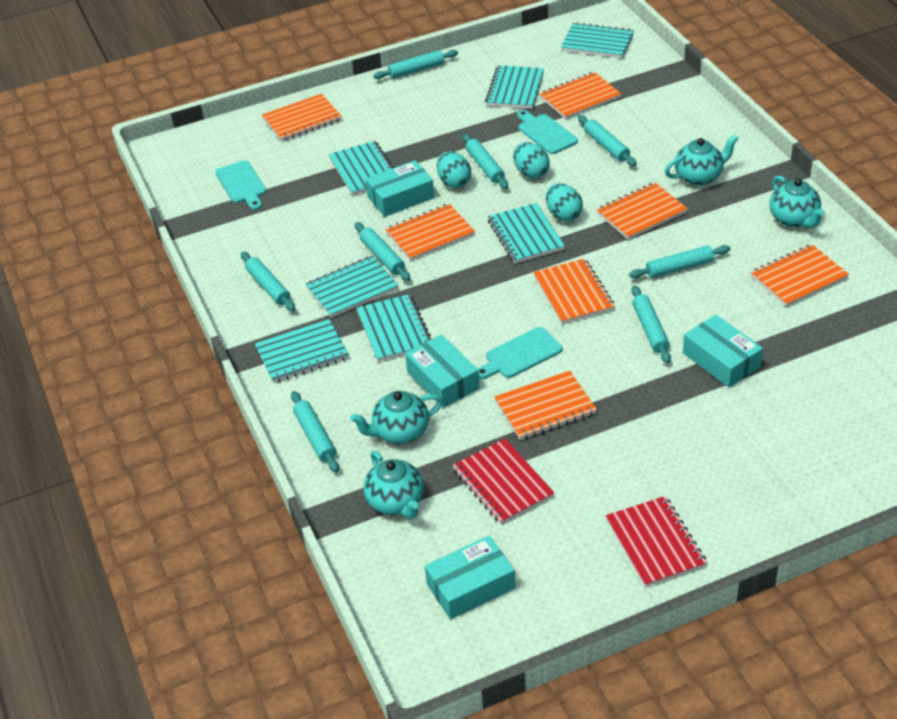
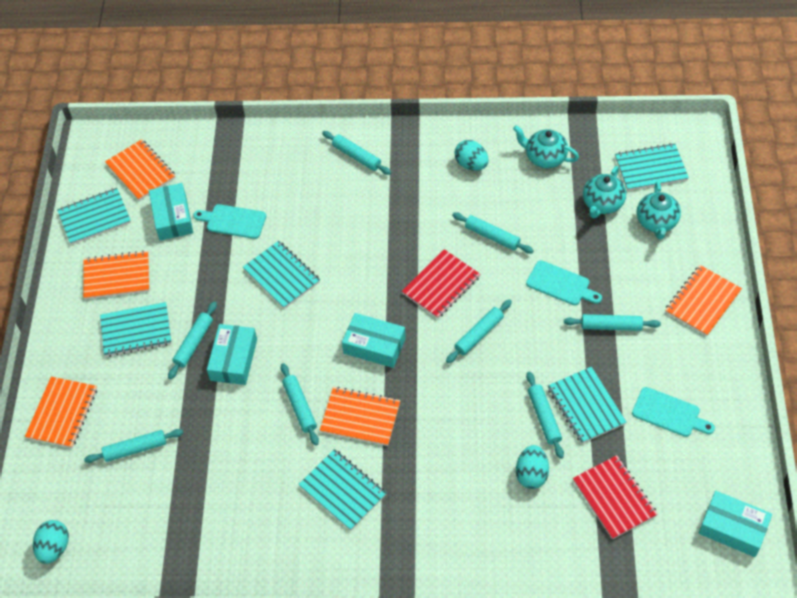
orange notebook: [262,94,342,141] [385,204,475,261] [494,371,597,440] [533,258,615,324] [539,72,621,119] [596,182,688,240] [751,244,849,307] = 7 -> [25,377,97,448] [83,250,150,299] [105,139,176,201] [320,386,400,446] [665,265,742,336] = 5
turquoise notebook: [255,319,349,383] [306,256,399,318] [329,141,394,195] [356,294,431,362] [485,65,544,109] [488,203,565,263] [561,22,634,58] = 7 -> [57,188,131,245] [100,302,172,357] [243,241,320,309] [298,449,386,531] [548,367,626,444] [615,143,689,191] = 6
turquoise teapot: [350,391,443,444] [363,451,424,519] [665,134,739,185] [770,175,825,228] = 4 -> [513,125,579,168] [583,166,626,218] [637,181,681,239] = 3

